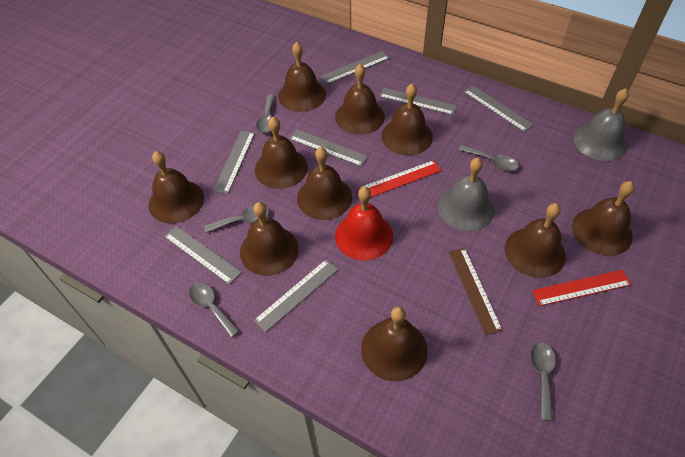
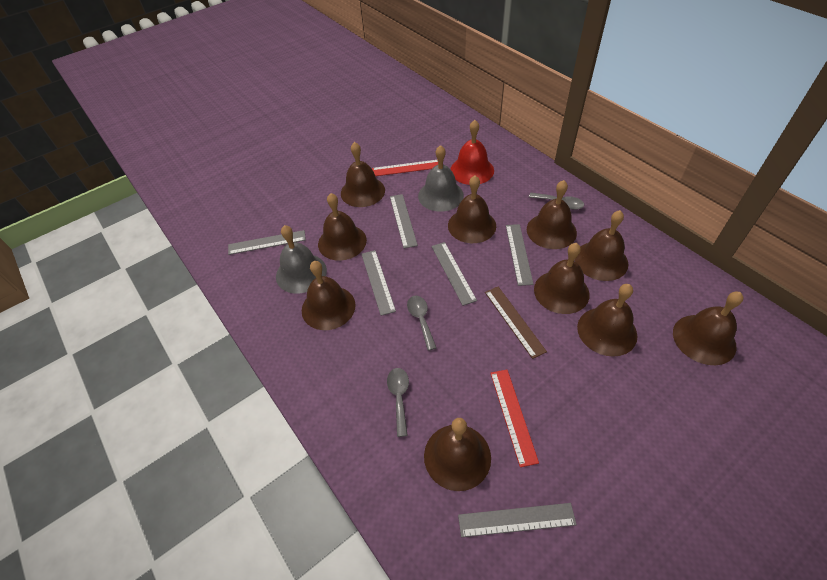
grey ruler: [164,226,241,285] [213,131,255,194] [254,259,338,332] [289,129,368,167] [320,51,390,84] [379,88,457,115] [464,85,534,132] = 7 -> [228,230,306,255] [361,250,396,316] [390,194,418,248] [431,242,477,306] [458,503,577,537] [506,224,534,286] = 6
grey spoon: [189,282,239,338] [204,206,269,233] [256,95,275,133] [459,145,518,171] [530,342,556,421] = 5 -> [387,368,409,437] [407,296,436,351] [529,192,584,209] = 3

